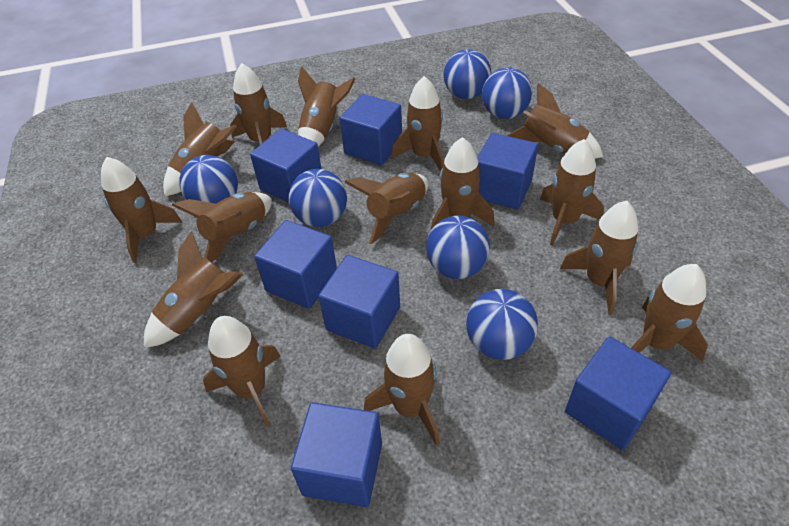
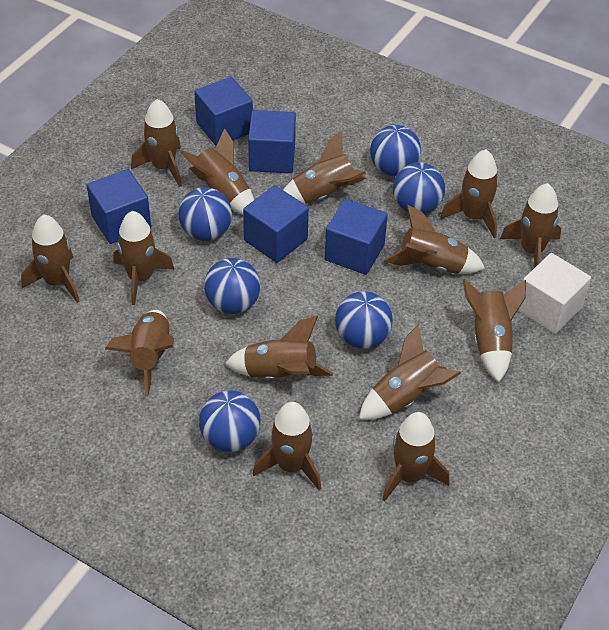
blue cube: [250,129,322,203] [254,220,337,309] [291,402,382,507] [318,255,400,349] [340,94,402,165] [477,133,538,210] [565,337,671,450] = 7 -> [87,169,151,244] [194,77,253,146] [243,185,309,263] [248,110,296,173] [325,199,388,275] = 5
brown rocket: [101,157,182,263] [144,231,244,348] [163,102,237,196] [172,192,272,262] [203,316,281,427] [230,63,287,145] [298,66,356,147] [345,173,428,244] [364,334,440,446] [391,76,444,172] [431,137,495,230] [507,83,603,159] [540,139,604,246] [560,201,638,315] [631,264,708,362] = 15 -> [21,214,80,303] [105,310,174,396] [113,211,174,305] [131,99,182,187] [181,128,254,215] [225,316,333,379] [253,402,321,491] [283,131,366,204] [359,324,461,420] [382,412,450,501] [384,204,485,274] [441,149,499,238] [462,279,526,382] [500,183,561,268] = 14
white cube: none = 0 -> [518,253,591,334] = 1

